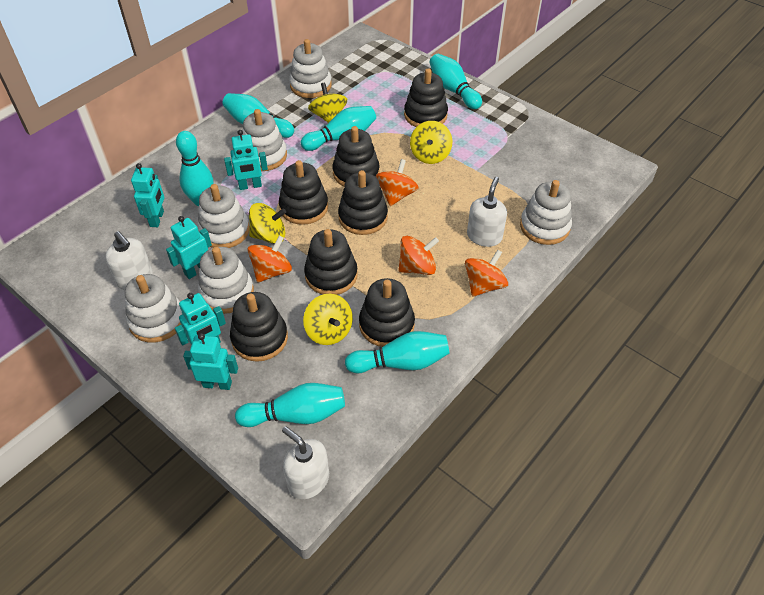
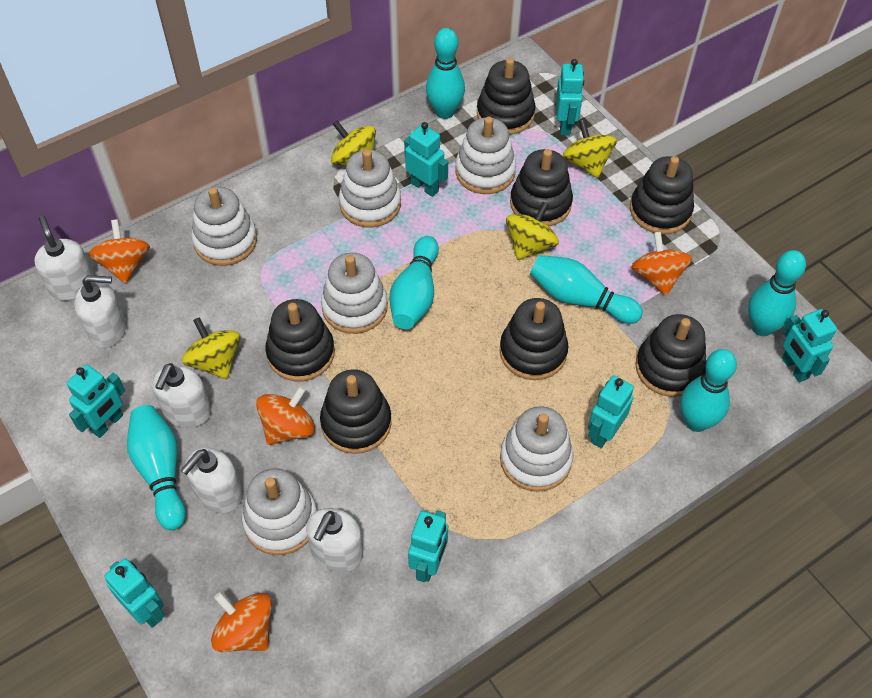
turquoise robot: [131,163,164,227] [166,216,212,279] [175,293,226,345] [183,333,238,390] [224,130,268,190] = 5 -> [67,365,125,438] [104,558,165,628] [404,122,448,197] [408,511,448,582] [556,59,584,135] [588,375,634,448] [782,309,837,383] = 7
white soap dispenser: [105,231,153,290] [282,426,329,499] [467,177,507,247] = 3 -> [34,216,94,301] [74,275,126,348] [152,363,211,428] [181,448,243,513] [306,508,363,572] = 5

